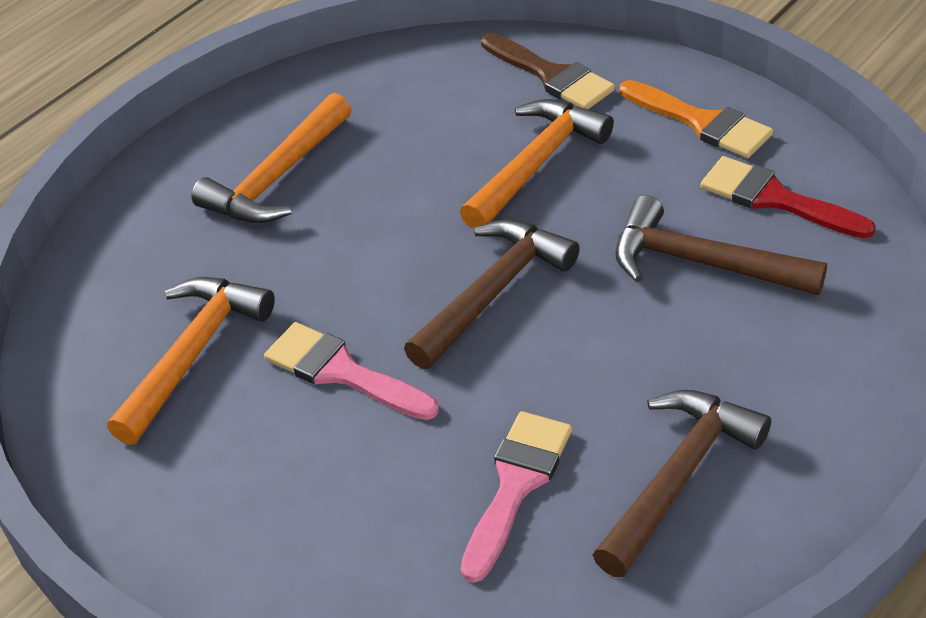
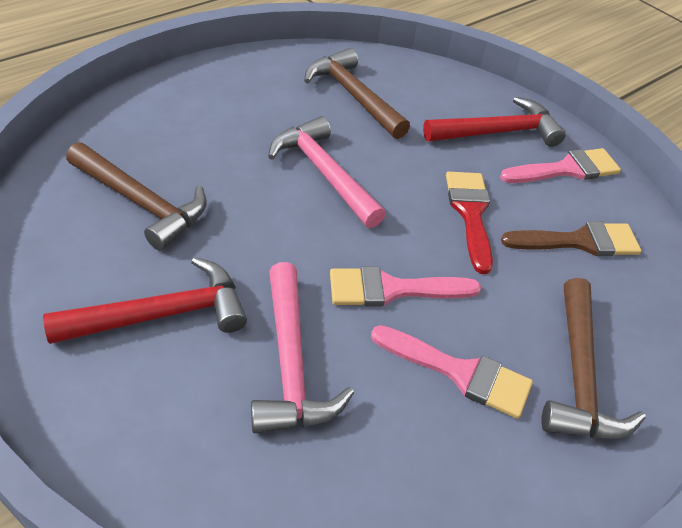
orange brush: [620,80,773,158] = 1 -> none = 0
orange hammer: [107,277,275,445] [191,93,352,224] [460,99,614,229] = 3 -> none = 0
pink brush: [264,322,439,420] [461,411,572,583] = 2 -> [330,266,481,307] [371,325,533,419] [500,148,621,183] = 3
pink hammer: none = 0 -> [251,262,354,434] [268,116,386,228] = 2
red hammer: none = 0 -> [43,257,247,344] [423,97,566,147] = 2

